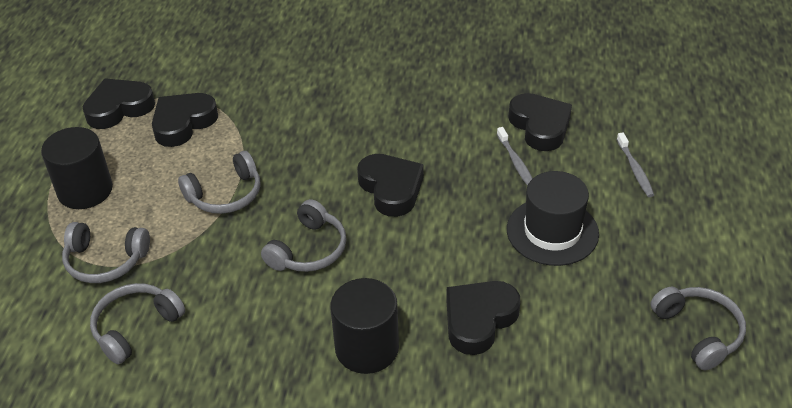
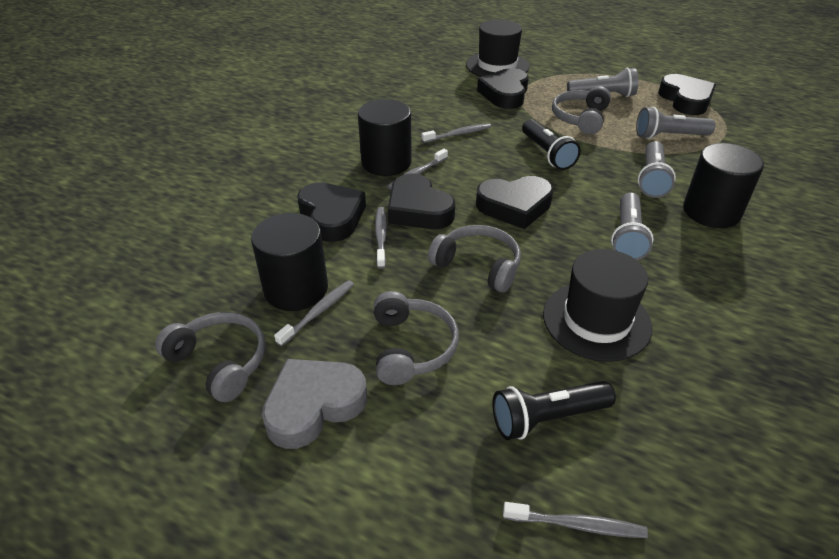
black cylinder: [41,127,113,209] [330,278,399,374] = 2 -> [251,213,328,311] [358,99,412,176] [683,143,764,228] = 3
black flashlight: none = 0 -> [492,381,616,440] [522,119,581,170] = 2
black hat: [507,171,599,266] = 1 -> [466,19,529,77] [543,249,653,362] = 2
grey flashlight: none = 0 -> [567,68,638,97] [611,193,654,260] [636,107,715,139] [638,141,676,198] = 4
grey headphones: [62,222,150,283] [90,283,185,364] [178,151,261,214] [261,199,347,272] [650,287,746,370] = 5 -> [155,312,265,402] [373,291,459,385] [428,225,521,293] [552,86,611,135] = 4
grey heart: none = 0 -> [262,359,367,449] = 1
grey toothbrush: [497,127,533,186] [617,133,654,197] = 2 -> [274,280,354,346] [375,207,387,269] [387,149,448,190] [422,123,491,143] [503,502,648,538] = 5

